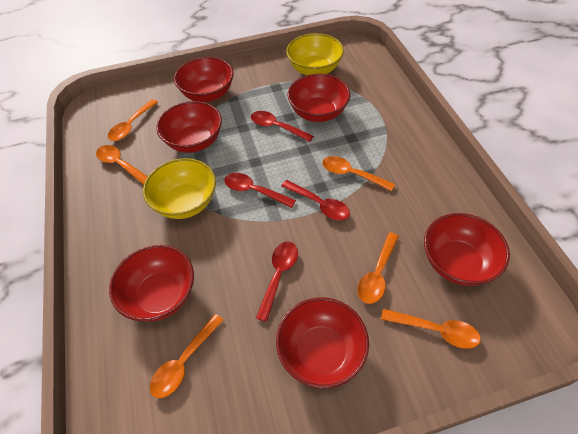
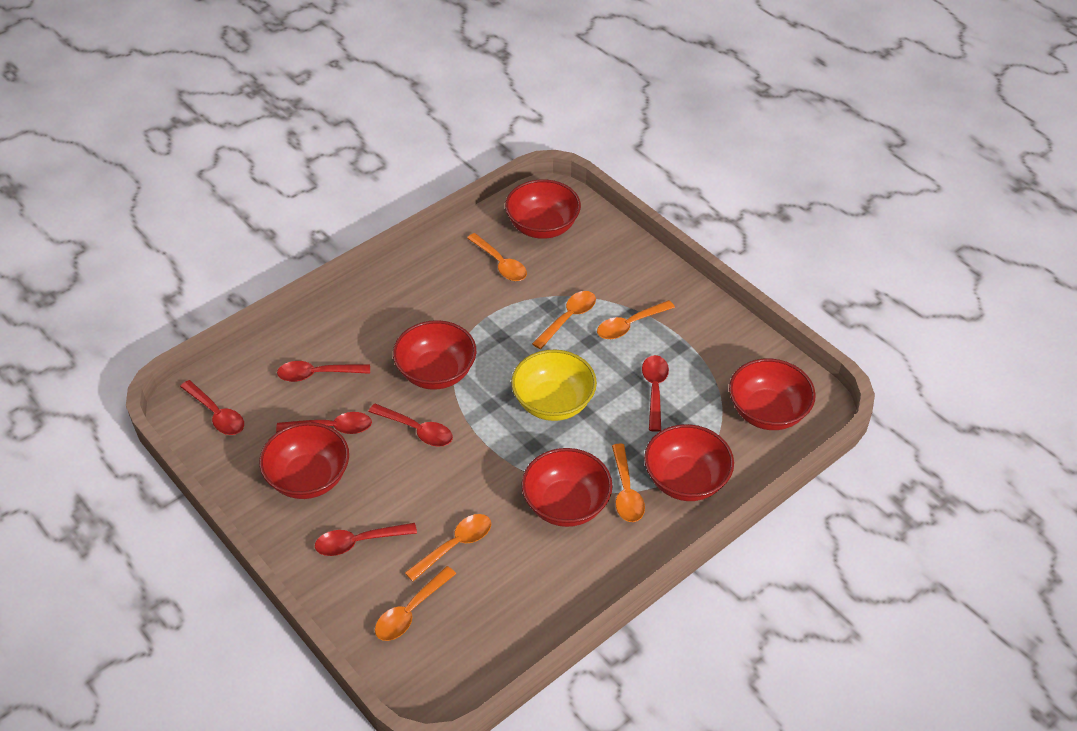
red spoon: [224,173,296,208] [251,111,314,142] [256,242,298,322] [281,180,350,220] = 4 -> [180,380,244,435] [276,412,372,434] [277,361,370,382] [315,523,417,556] [368,403,453,447] [642,355,669,432] = 6
yellow bowl: [143,158,216,219] [286,33,344,75] = 2 -> [511,350,597,421] = 1

